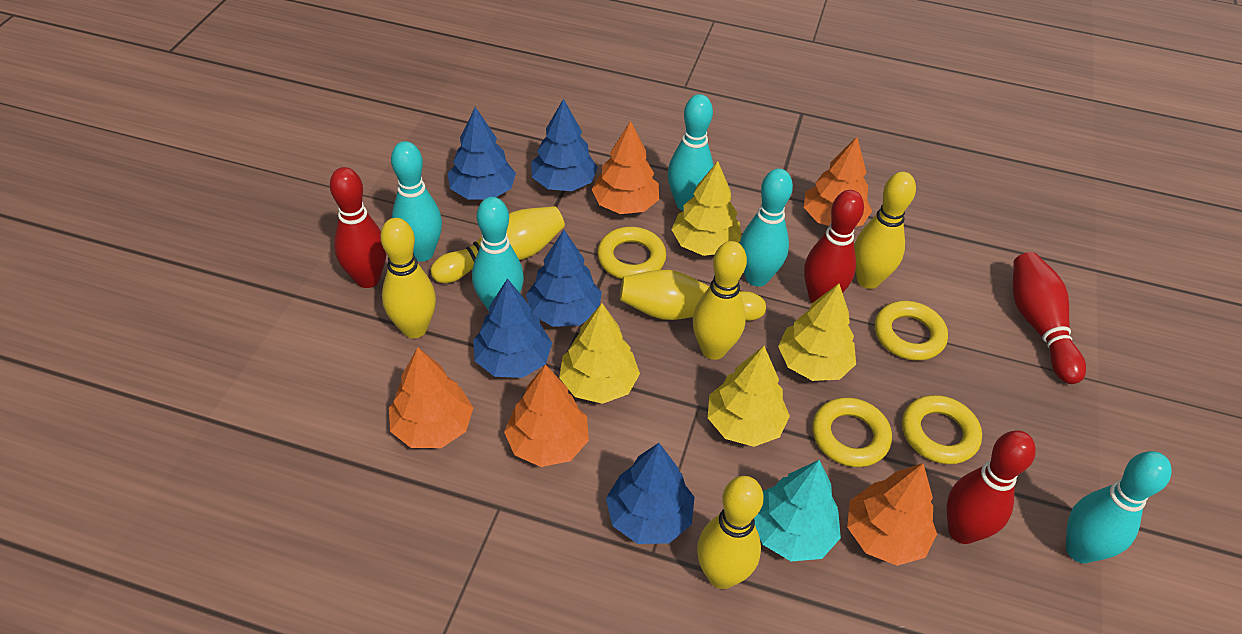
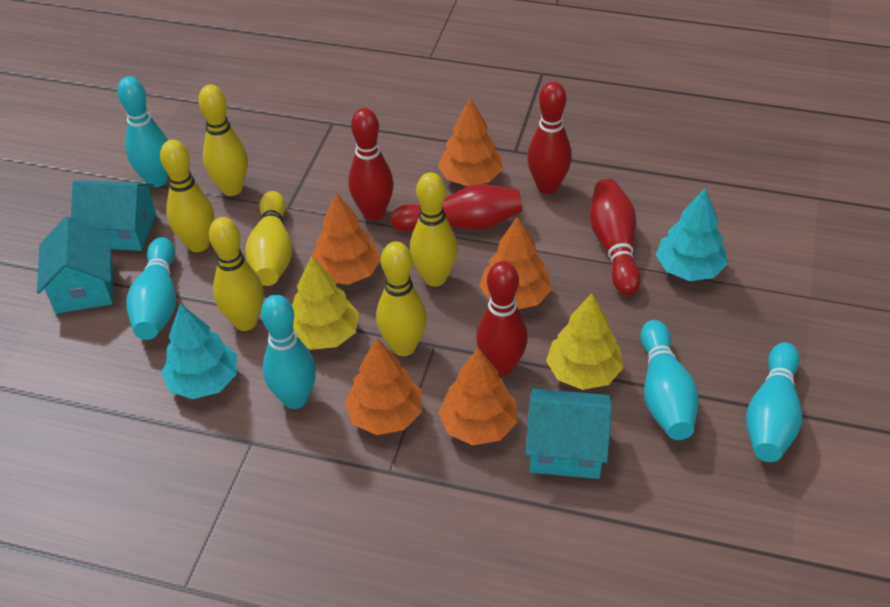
blue tree: [448,107,516,199] [473,279,552,378] [526,230,602,327] [531,98,598,191] [606,443,695,544] = 5 -> none = 0
red bowling pin: [330,167,387,288] [804,190,864,303] [947,431,1036,544] [1013,252,1086,384] = 4 -> [348,108,394,221] [390,184,523,231] [476,261,528,376] [527,81,572,194] [590,179,641,295] = 5
turquoise house: none = 0 -> [37,216,113,314] [71,180,156,251] [526,389,612,479] = 3
turquoise tree: [754,460,841,561] = 1 -> [161,303,237,399] [656,188,728,281] = 2
yellow ring: [597,227,666,279] [812,397,892,467] [875,301,948,361] [902,395,982,464] = 4 -> none = 0
yellow tree: [559,303,640,404] [671,161,742,256] [708,346,790,447] [778,284,856,381] = 4 -> [292,256,359,350] [546,293,623,390] = 2

